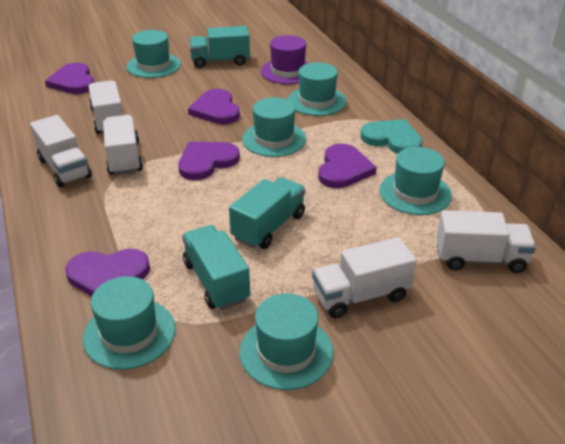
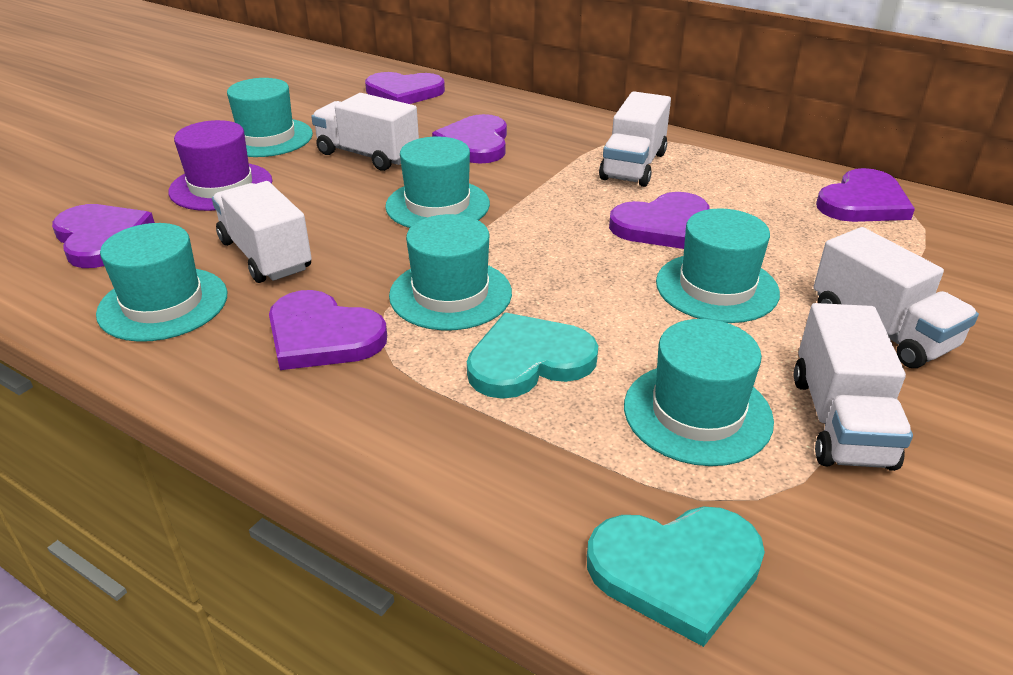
purple heart: [45,63,94,94] [65,249,150,296] [178,142,240,180] [188,89,240,124] [318,144,377,188] = 5 -> [52,204,155,268] [269,290,387,370] [365,72,445,104] [432,114,507,164] [609,192,710,249] [816,168,915,222] = 6
turquoise heart: [360,119,423,154] = 1 -> [467,313,598,399] [587,506,765,647] = 2
turquoise truck: [182,225,250,310] [189,26,250,68] [229,177,305,249] = 3 -> none = 0

